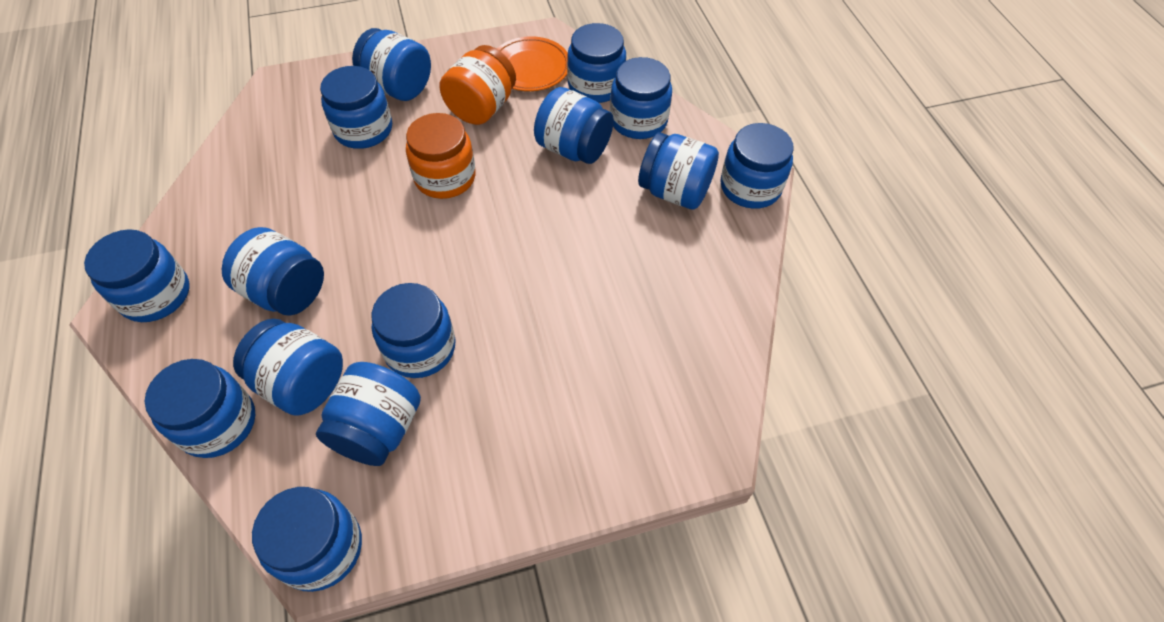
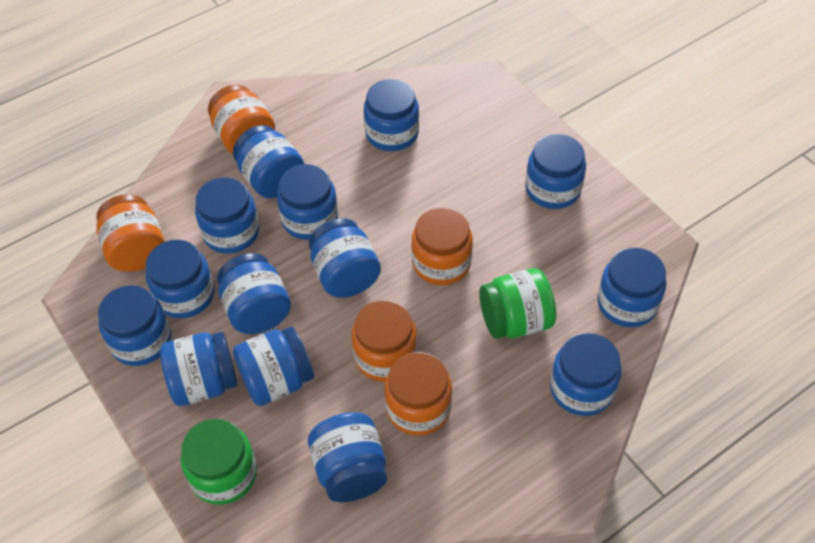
green jar: none = 0 -> [181,419,257,505] [479,268,556,339] = 2
orange jar: [406,113,476,199] [439,45,516,125] = 2 -> [96,194,165,272] [208,84,275,154] [352,300,417,382] [384,352,452,436] [411,207,473,285] = 5
orange plate: [497,36,568,91] = 1 -> none = 0

